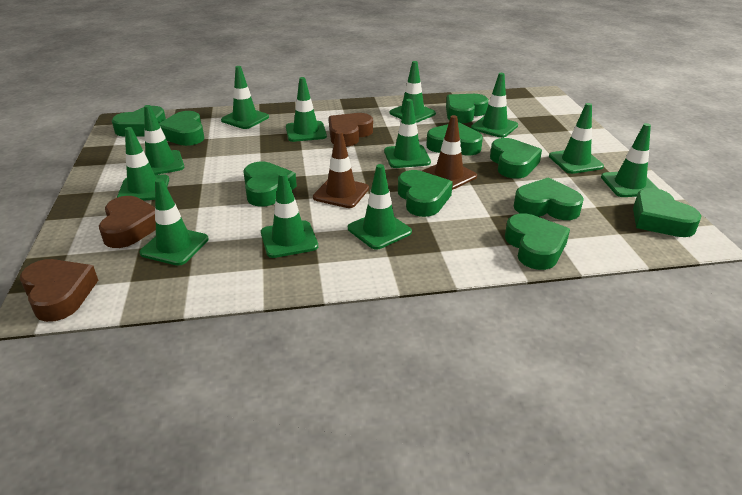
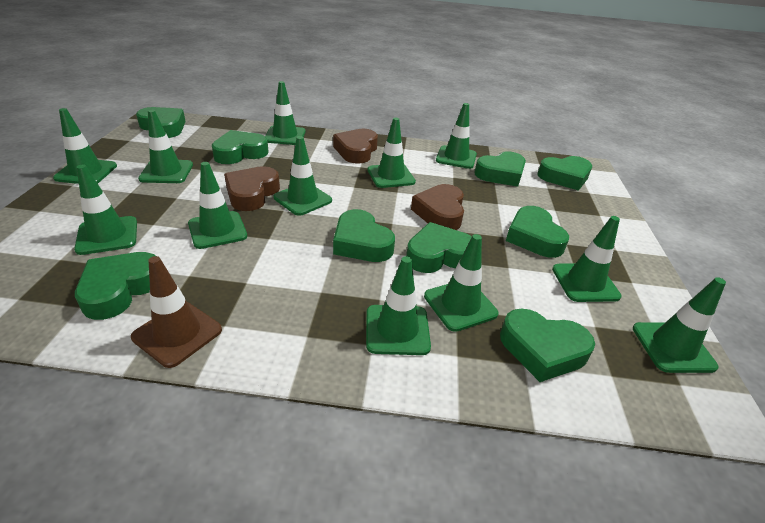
brown traffic cone: [313,131,369,208] [423,115,477,190] = 2 -> [131,256,222,368] = 1
green heart: [111,106,166,137] [159,111,204,146] [243,162,297,207] [398,170,453,217] [427,122,483,155] [446,94,489,123] [490,138,542,178] [505,213,570,270] [514,177,584,220] [633,188,701,237] = 10 -> [75,252,156,320] [136,107,186,138] [212,130,269,164] [333,209,395,262] [406,222,472,273] [474,151,526,187] [500,309,595,382] [506,206,569,258] [537,156,592,191] = 9

